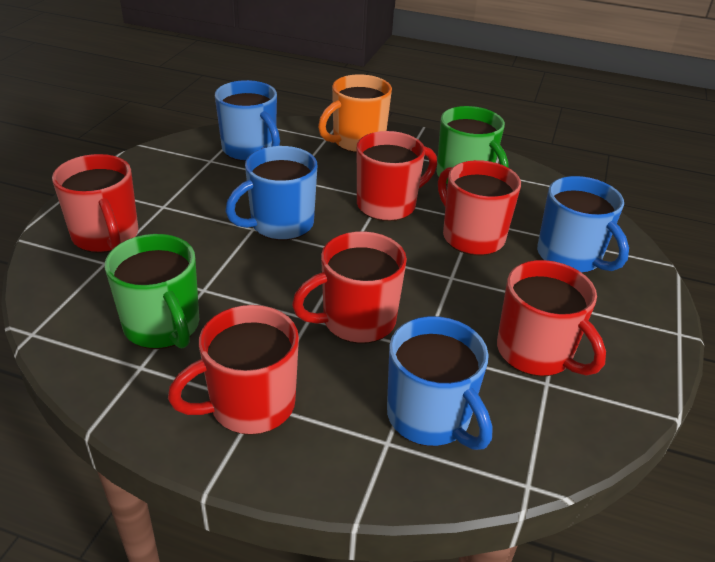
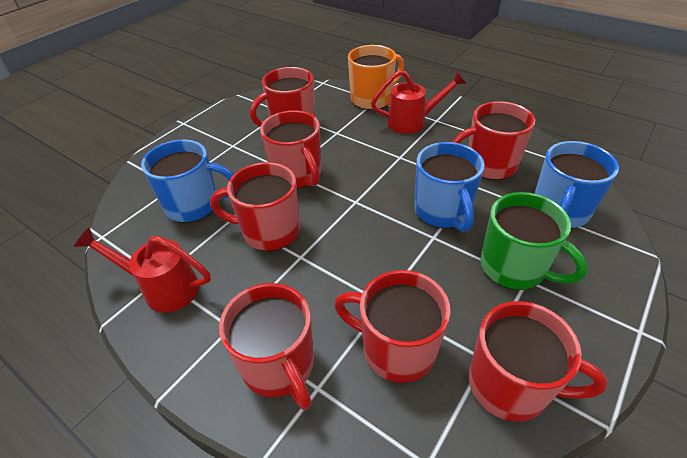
blue mug: [215,80,280,161] [225,146,317,241] [387,316,492,450] [537,176,629,273] = 4 -> [141,139,234,223] [414,142,485,232] [534,141,619,229] = 3
green mug: [105,234,199,349] [436,106,509,185] = 2 -> [480,192,588,290] = 1
red mug: [52,154,138,253] [168,305,299,435] [292,231,407,344] [357,131,437,221] [438,160,521,256] [497,260,606,377] = 6 -> [210,162,300,251] [219,283,314,410] [250,67,315,127] [260,111,321,189] [334,270,451,383] [452,101,535,180] [468,301,607,422] = 7
red watering can: none = 0 -> [74,227,211,313] [371,70,467,134] = 2

